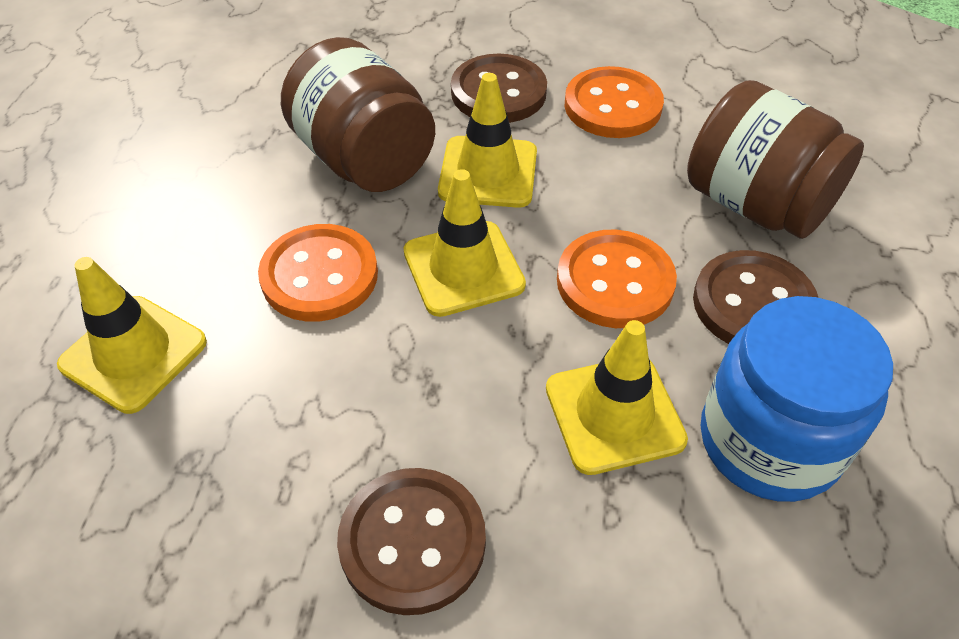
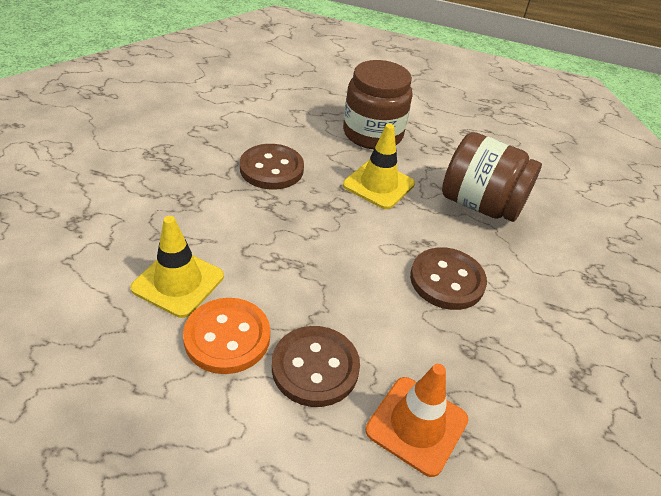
blue jar: [701,296,893,502] = 1 -> none = 0
orange button: [258,224,378,322] [557,230,677,328] [565,66,664,138] = 3 -> [183,298,270,374] = 1
orange traffic cone: none = 0 -> [365,364,468,477] = 1
yellow traffic cone: [57,257,207,414] [404,169,526,317] [438,73,537,208] [546,320,688,475] = 4 -> [131,216,224,318] [343,124,415,209] = 2

